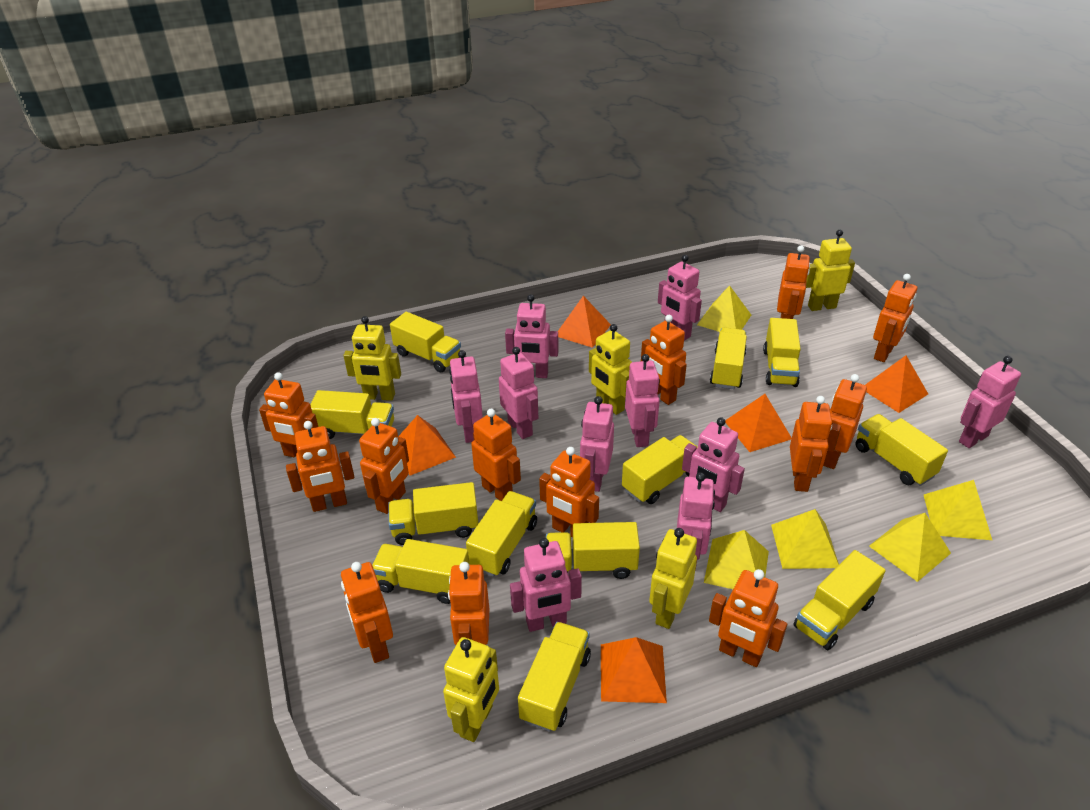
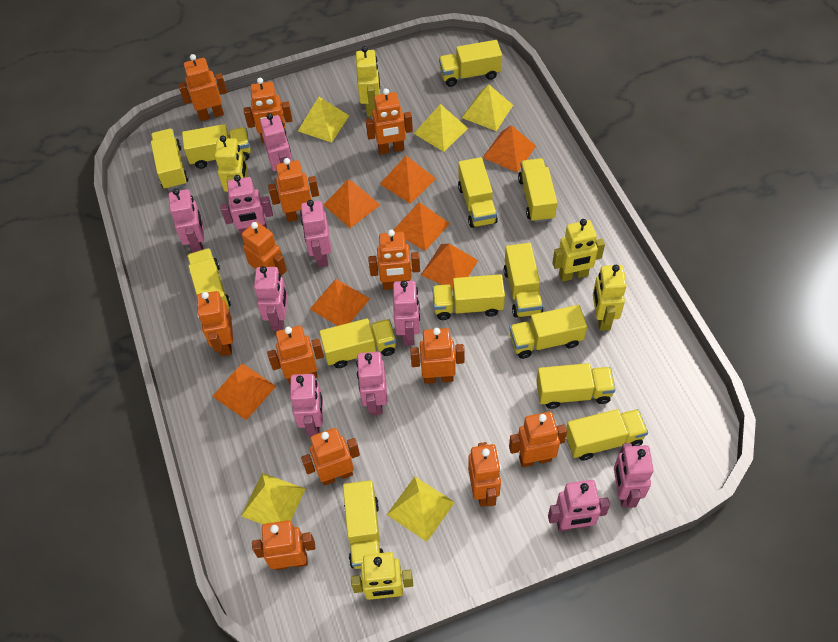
orange pyramid: [398,415,456,476] [558,296,611,348] [601,637,667,703] [725,394,792,452] [865,355,928,413] = 5 -> [212,363,276,420] [310,279,370,326] [324,180,380,228] [380,156,436,204] [394,202,450,251] [421,243,478,290] [483,125,536,173] = 7
yellow truck: [310,390,394,439] [372,539,470,604] [388,482,478,545] [390,312,461,373] [466,491,537,577] [518,622,591,732] [546,522,640,579] [622,435,698,504] [710,327,747,389] [763,318,801,387] [794,550,886,650] [855,414,948,486] = 12 -> [151,129,188,190] [182,124,251,169] [187,248,231,309] [319,318,396,368] [343,480,384,569] [432,274,505,320] [439,40,502,87] [458,157,498,228] [504,243,544,317] [509,305,587,359] [518,158,557,222] [536,363,616,409] [566,409,648,461] = 13

